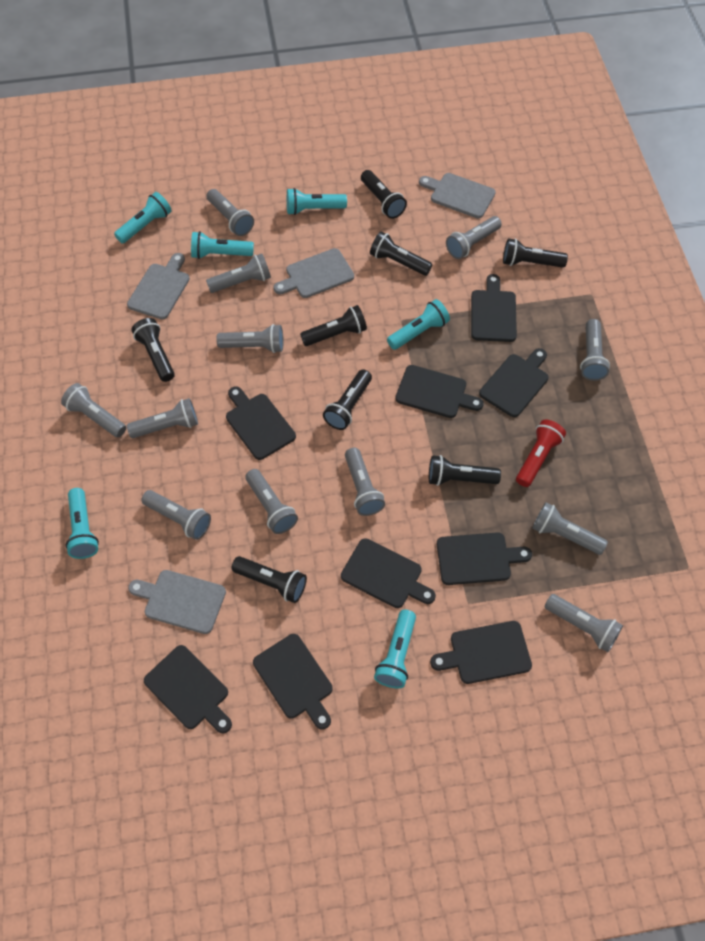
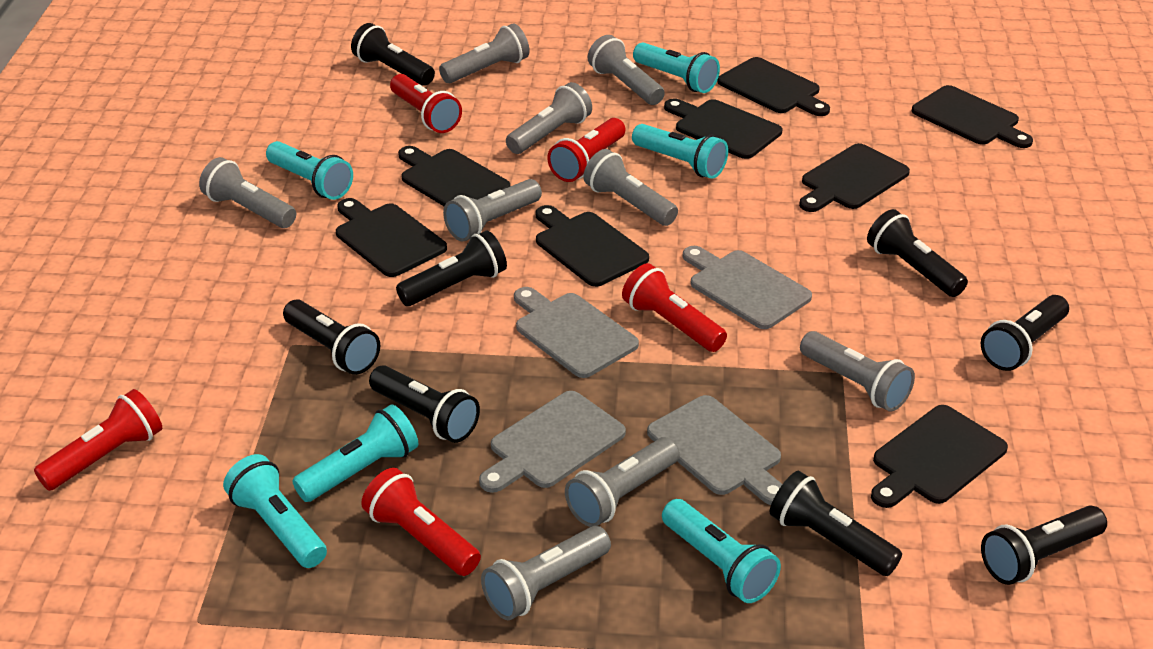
black cutting board: [144,645,232,733] [226,386,296,460] [253,634,333,730] [341,538,436,608] [395,365,484,418] [430,621,532,684] [437,532,532,585] [471,274,517,342] [479,348,549,417] = 9 -> [336,198,447,277] [398,146,510,206] [535,205,649,287] [664,98,782,159] [718,57,830,116] [799,143,910,212] [871,405,1008,508] [912,85,1033,148] = 8
grey flashlight: [61,383,126,437] [127,398,198,438] [141,490,211,540] [206,189,254,236] [206,254,271,293] [216,324,284,353] [245,469,298,534] [345,448,385,516] [446,216,502,259] [532,502,608,555] [545,594,623,652] [580,319,610,381] = 12 -> [199,157,296,228] [439,23,530,83] [443,179,542,242] [481,526,611,620] [506,82,592,154] [565,437,680,527] [583,149,678,226] [588,35,665,105] [800,331,915,412] = 9
red flashlight: [516,420,566,487] = 1 -> [34,389,162,491] [361,468,481,576] [390,74,462,133] [547,118,625,182] [622,263,727,352] = 5

